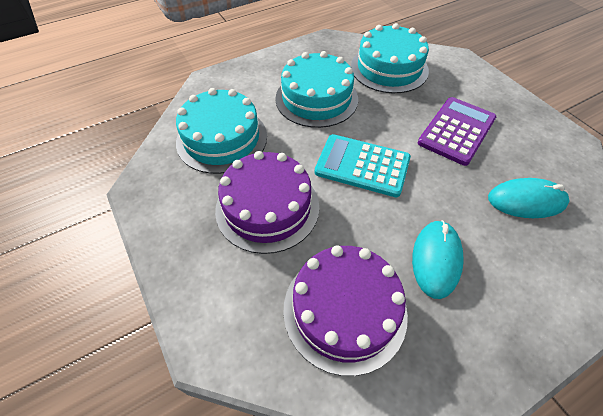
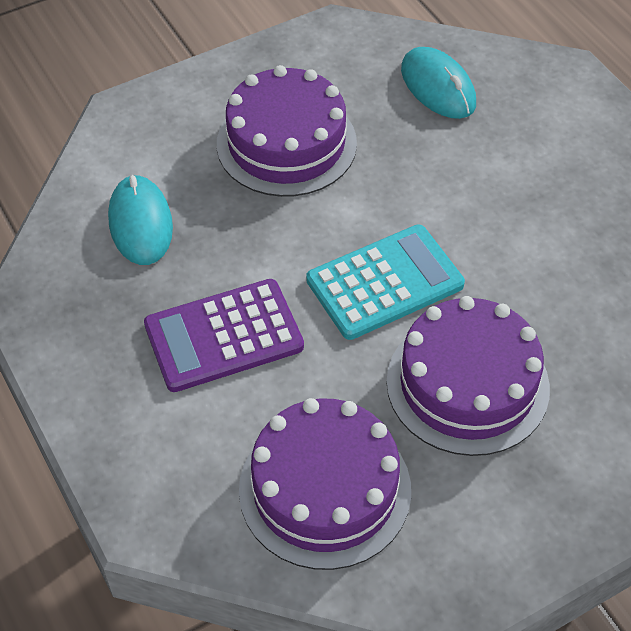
purple cake: [215,151,319,254] [283,245,408,376] = 2 -> [217,65,357,197] [239,398,411,570] [386,296,550,456] = 3
turquoise cake: [176,88,267,174] [275,51,358,128] [351,23,429,93] = 3 -> none = 0

